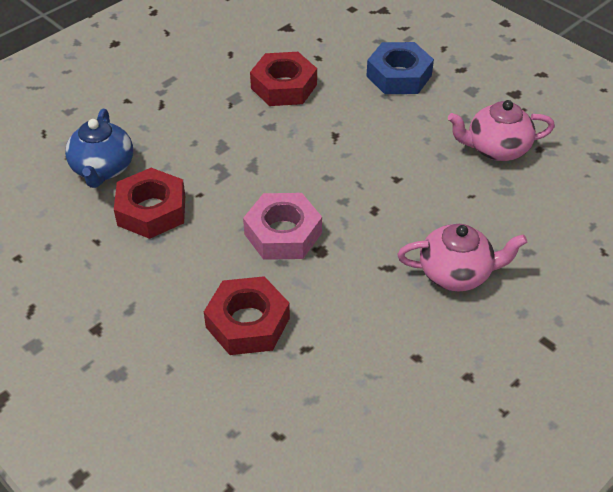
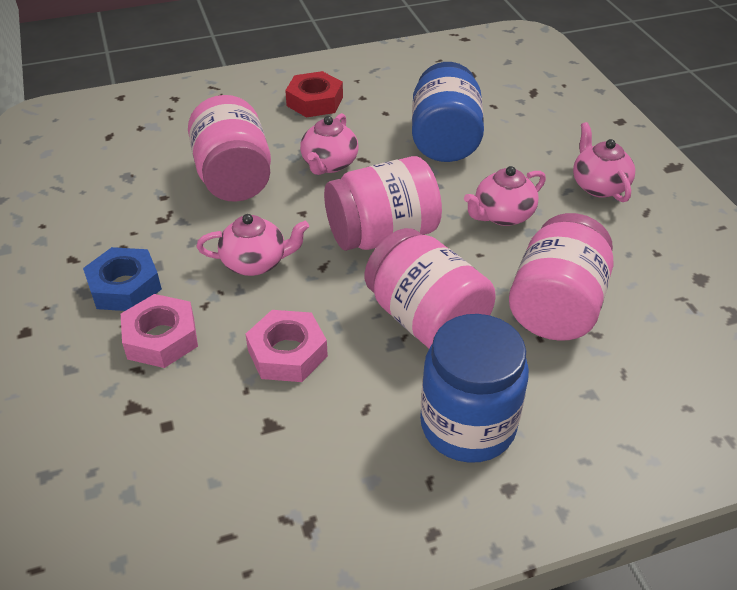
blue jar: none = 0 -> [412,62,484,162] [420,314,529,463] = 2
blue teapot: [65,109,133,188] = 1 -> none = 0
pink jar: none = 0 -> [188,95,271,202] [324,156,442,251] [364,228,495,349] [509,213,613,341] = 4
pink nut: [243,193,322,260] = 1 -> [121,294,198,368] [245,310,328,382] = 2
pink teapot: [397,224,527,291] [448,100,555,161] = 2 -> [197,214,309,276] [300,113,358,175] [464,166,546,226] [573,122,635,202] = 4
red nut: [114,168,185,239] [204,276,290,355] [250,52,317,106] = 3 -> [285,71,343,118] = 1

